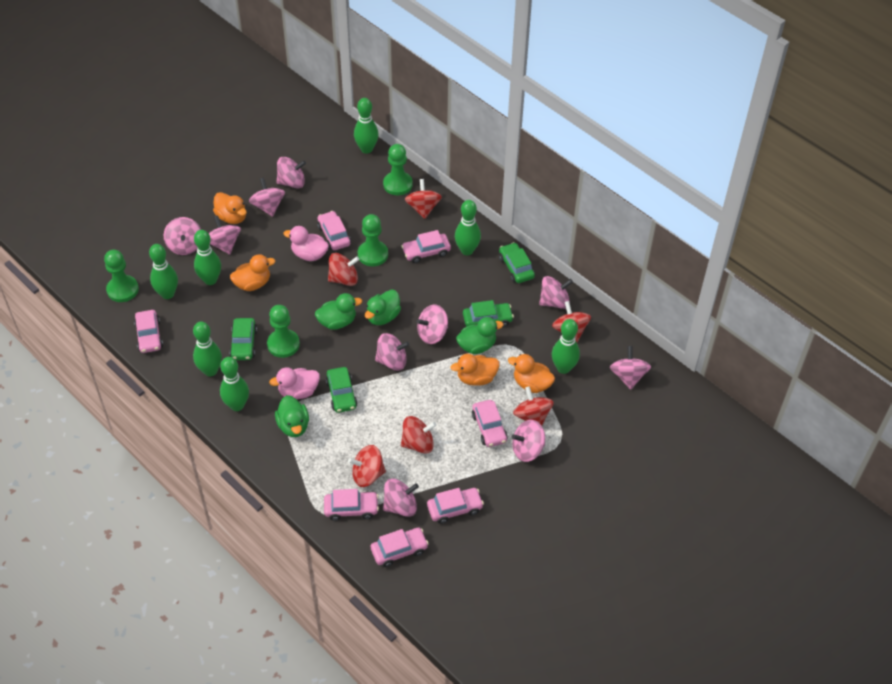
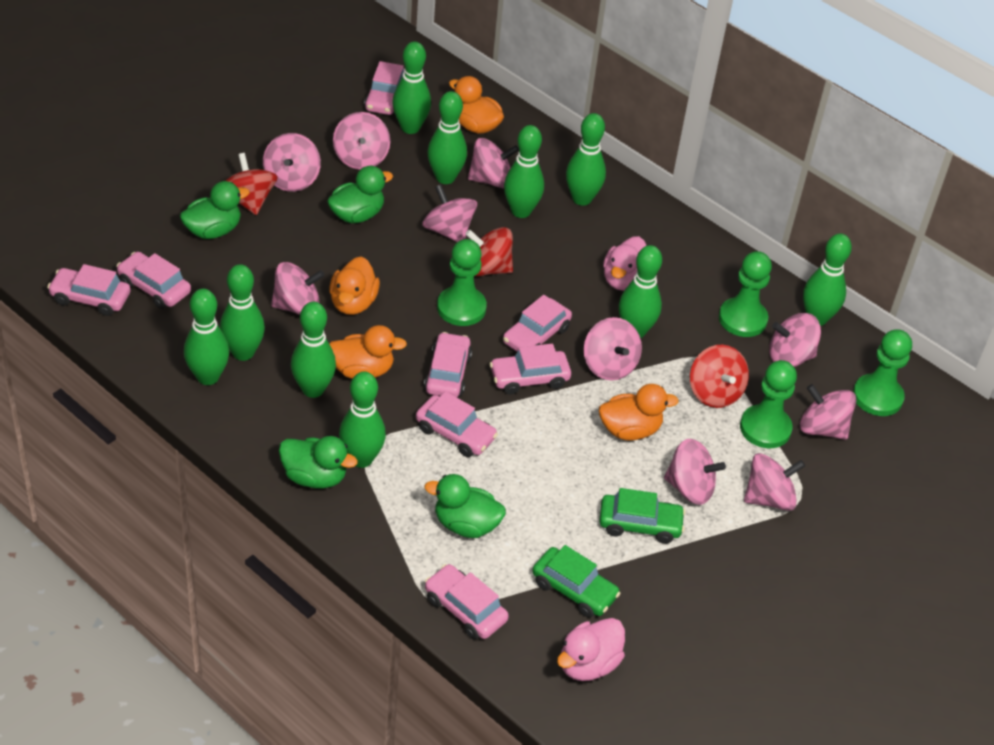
green bowling pin: [149,244,178,299] [193,322,222,376] [194,230,221,285] [220,357,249,411] [354,98,379,154] [455,200,481,255] [552,319,580,374] = 7 -> [184,289,229,385] [220,264,265,361] [291,302,336,398] [339,372,386,468] [393,41,431,134] [427,91,467,184] [504,125,544,218] [566,113,606,206] [619,245,662,338] [803,234,852,326] = 10
green car: [229,318,257,360] [326,367,358,413] [463,300,514,327] [499,242,535,283] = 4 -> [532,545,621,618] [599,488,686,544] = 2
pink car: [134,310,163,353] [317,211,351,250] [324,489,379,521] [371,528,429,567] [402,230,451,263] [427,488,484,524] [472,400,508,447] = 7 -> [47,264,131,316] [116,252,191,309] [364,61,405,115] [416,391,498,457] [424,332,472,397] [425,564,509,639] [490,344,571,394] [503,295,572,352] = 8
red spinning top: [328,253,359,286] [348,445,386,487] [401,416,436,454] [405,179,442,219] [513,386,554,426] [552,301,591,342] = 6 -> [225,153,278,215] [465,227,513,276] [690,345,749,408] = 3

